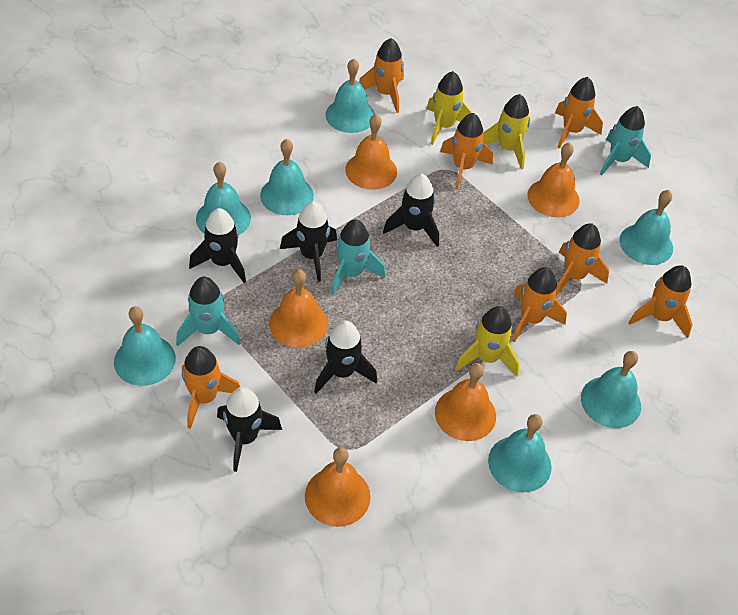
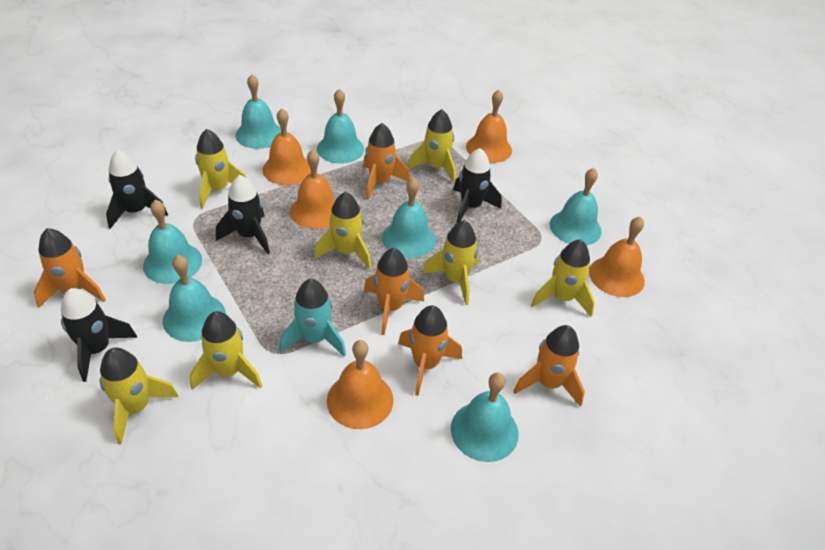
black rocket: [189,208,246,283] [217,387,282,472] [280,202,337,282] [314,320,377,394] [383,174,439,247] = 5 -> [61,288,137,382] [106,150,168,229] [216,175,270,254] [453,148,501,223] = 4
orange rocket: [182,346,240,429] [359,38,404,113] [440,113,493,189] [512,267,567,343] [555,77,603,149] [556,223,609,296] [628,265,693,338] = 7 -> [34,228,106,308] [363,123,410,200] [364,248,424,335] [398,305,462,396] [513,325,585,407] = 5
turquoise rocket: [176,277,240,346] [331,220,385,295] [600,106,651,176] = 3 -> [279,279,346,357] = 1
yellow rocket: [427,71,472,145] [455,306,520,377] [483,94,530,170] = 3 -> [100,348,179,444] [190,311,262,390] [195,129,246,209] [314,192,371,270] [407,109,456,183] [422,220,479,305] [531,239,595,317] = 7

